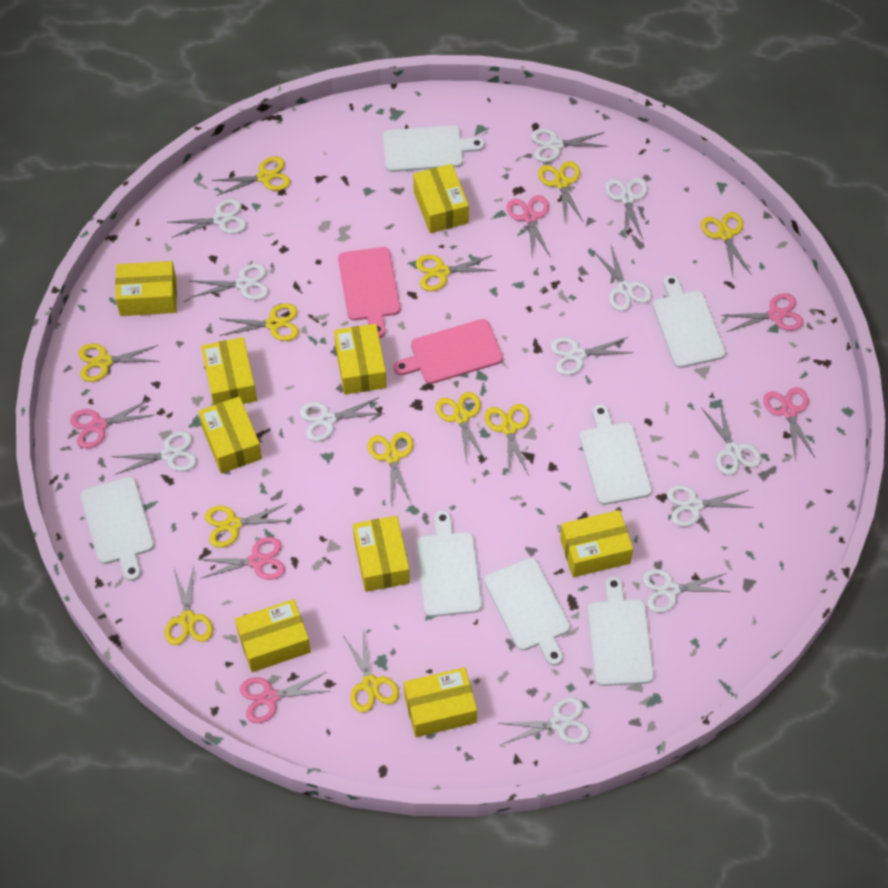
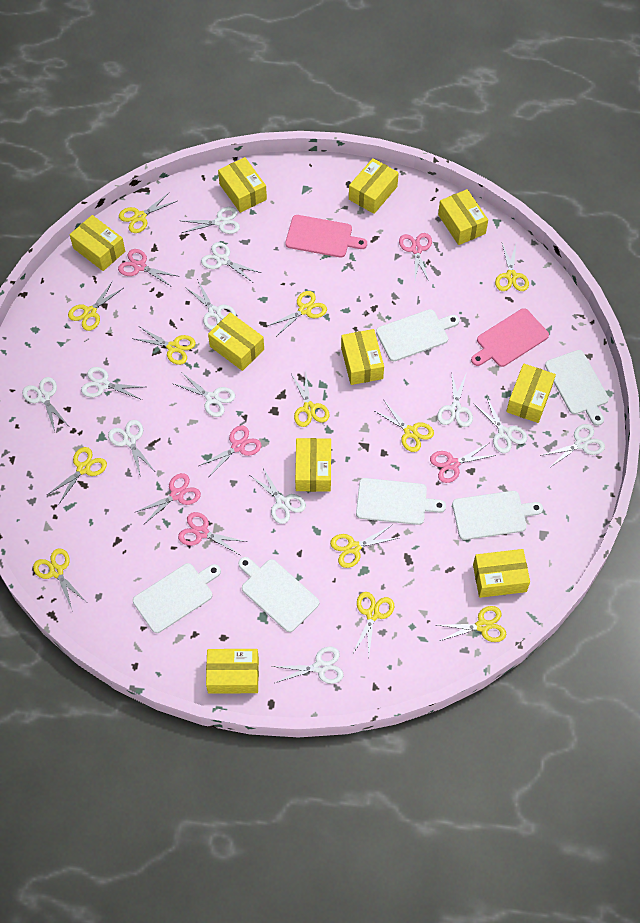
white cutting board: [81,477,154,581] [383,125,485,172] [417,510,482,617] [485,558,570,666] [580,404,652,505] [587,576,654,686] [653,275,726,368] = 7 -> [133,563,221,633] [238,557,319,632] [356,478,446,525] [376,309,459,361] [452,491,543,540] [545,350,609,426] = 6
yellow box: [115,261,177,316] [198,396,262,473] [201,337,257,405] [235,599,311,672] [334,324,387,394] [353,516,410,592] [404,667,477,737] [413,164,469,233] [560,510,633,577] = 9 -> [70,215,125,271] [206,649,259,694] [208,312,264,371] [218,157,267,213] [295,438,331,492] [341,329,384,385] [349,158,399,214] [438,189,488,245] [473,549,530,598] [506,364,556,423] = 10

